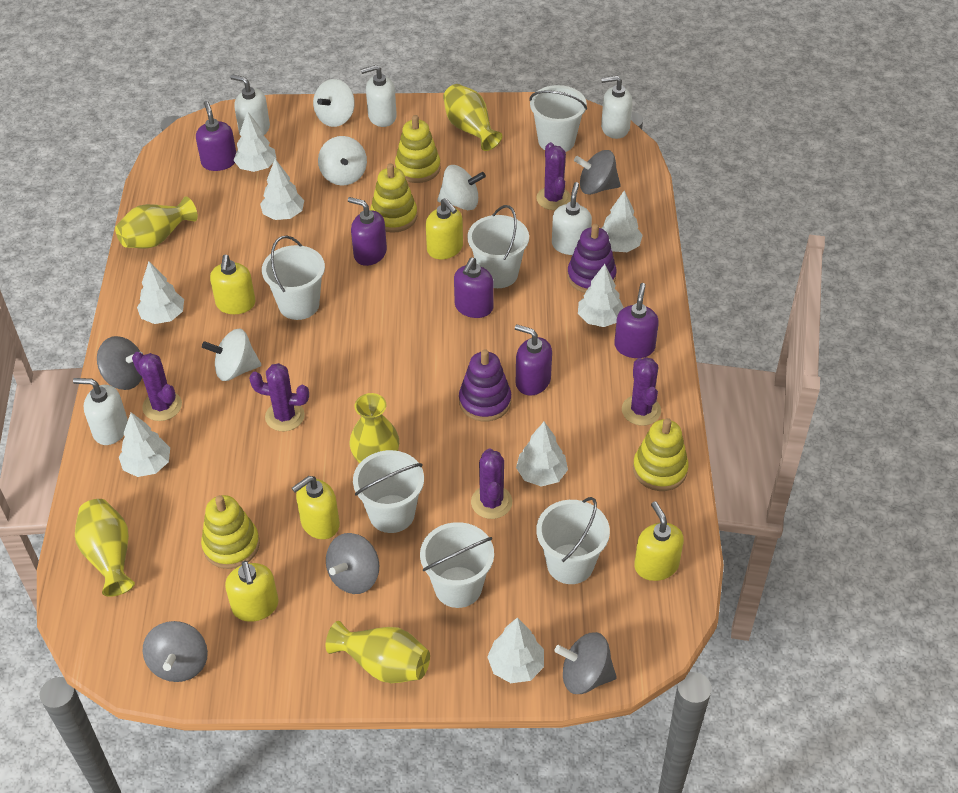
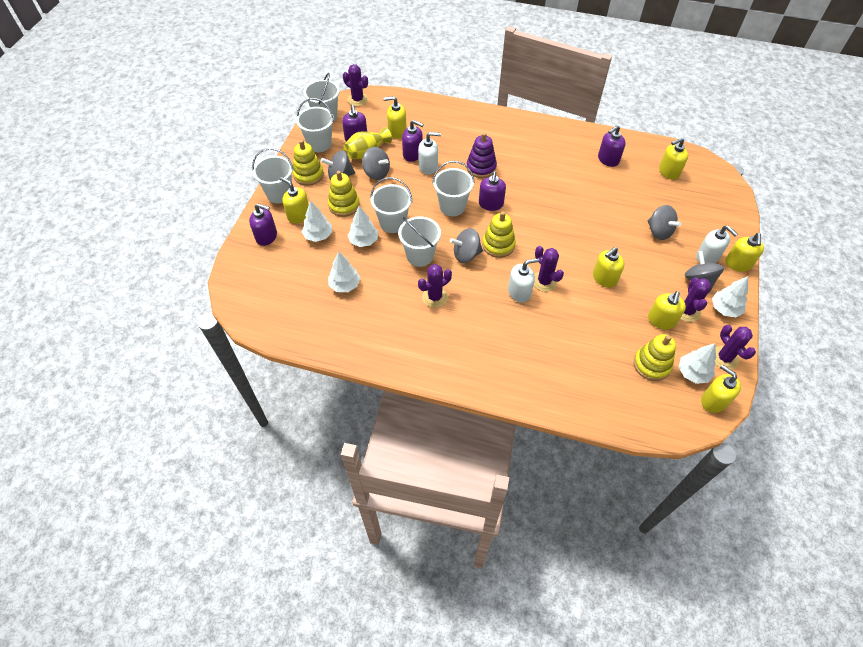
purple stacking toy: [459,349,511,422] [567,224,617,293] = 2 -> [467,132,497,178] = 1
white soap dispenser: [73,378,128,445] [230,74,270,135] [360,65,397,127] [552,182,592,255] [601,76,632,139] = 5 -> [418,132,441,175] [508,258,540,303] [696,226,738,263] = 3
white spinning top: [202,328,261,381] [313,79,355,127] [318,136,367,186] [437,165,486,210] = 4 -> none = 0
white tree: [119,412,170,477] [137,261,184,324] [233,111,277,172] [260,159,304,220] [487,617,544,683] [516,422,568,487] [578,264,624,327] [601,190,643,252] = 8 -> [302,200,332,242] [328,251,360,292] [347,206,378,247] [679,343,716,384] [712,276,748,317] = 5
yellow soap dispenser: [210,255,255,314] [225,561,279,622] [292,476,340,539] [426,198,463,259] [634,501,684,581] = 5 -> [280,177,309,224] [383,96,407,139] [593,247,624,288] [648,291,686,329] [659,138,688,180] [701,365,741,413] [725,233,764,272] = 7
yellow vase: [75,499,135,597] [115,196,198,248] [326,621,430,683] [350,393,399,463] [443,84,502,151] = 5 -> [343,127,392,160] = 1

